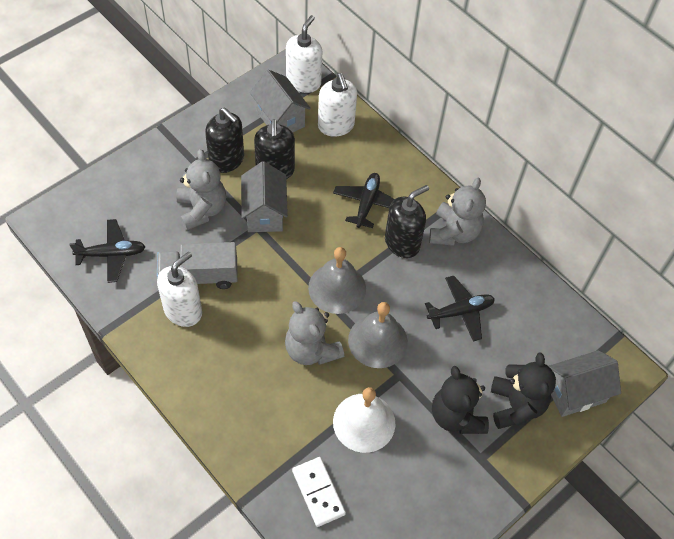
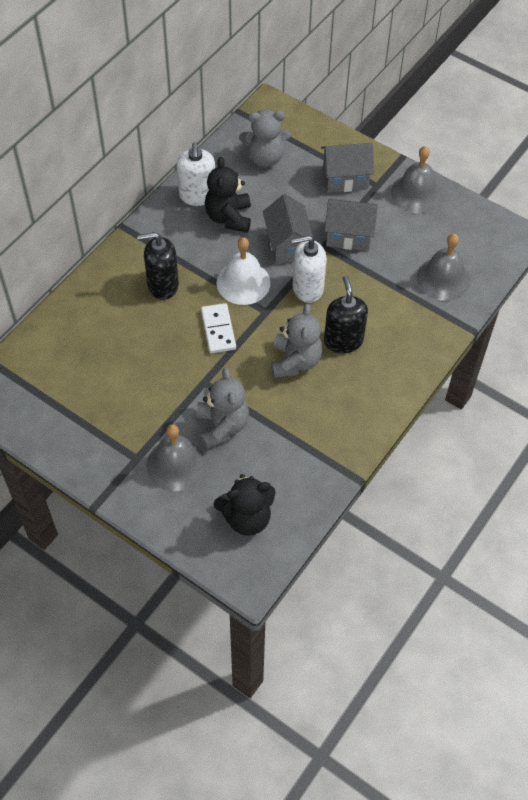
black plane: [69,219,146,283] [333,173,394,228] [425,276,495,341] = 3 -> none = 0
black soap dispenser: [205,107,244,173] [254,119,295,179] [385,185,429,258] = 3 -> [137,232,179,300] [324,276,368,353] = 2
grey bell: [308,247,366,314] [348,302,408,368] = 2 -> [147,424,206,491] [391,146,442,213] [417,234,470,301] = 3
grey truck: [157,242,238,289] = 1 -> none = 0
white soap dispenser: [157,252,202,327] [286,15,322,93] [318,73,357,137] = 3 -> [177,142,215,206] [291,235,327,303] = 2

